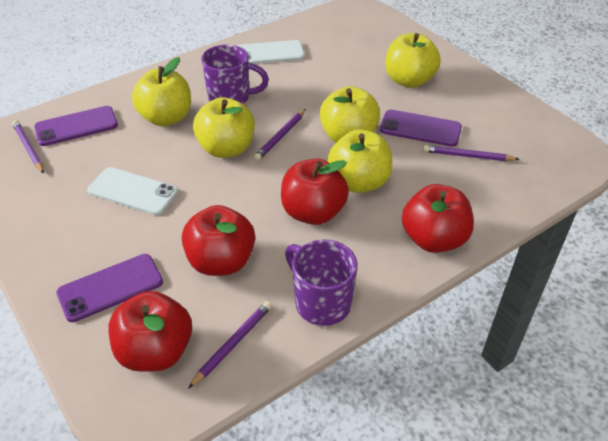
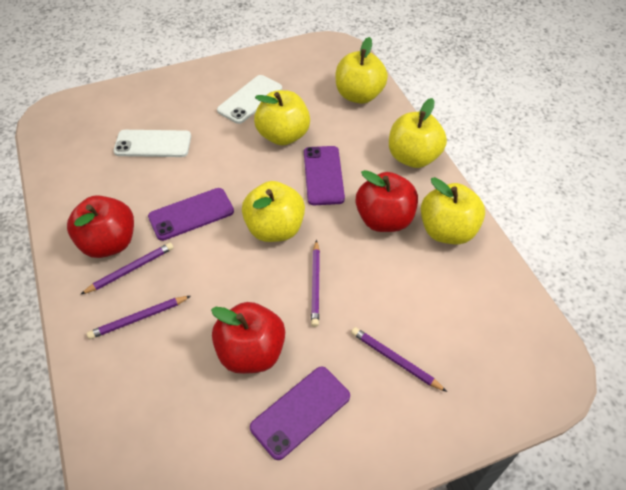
purple mug: [201,45,269,104] [285,240,357,326] = 2 -> none = 0
red apple: [108,291,192,372] [182,205,255,276] [281,159,349,225] [402,184,474,253] = 4 -> [67,195,134,258] [211,302,285,374] [356,170,418,232] = 3

